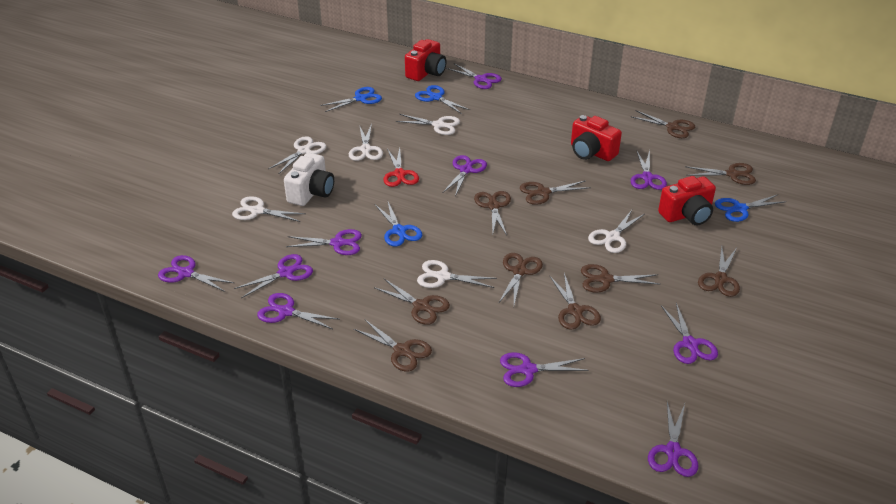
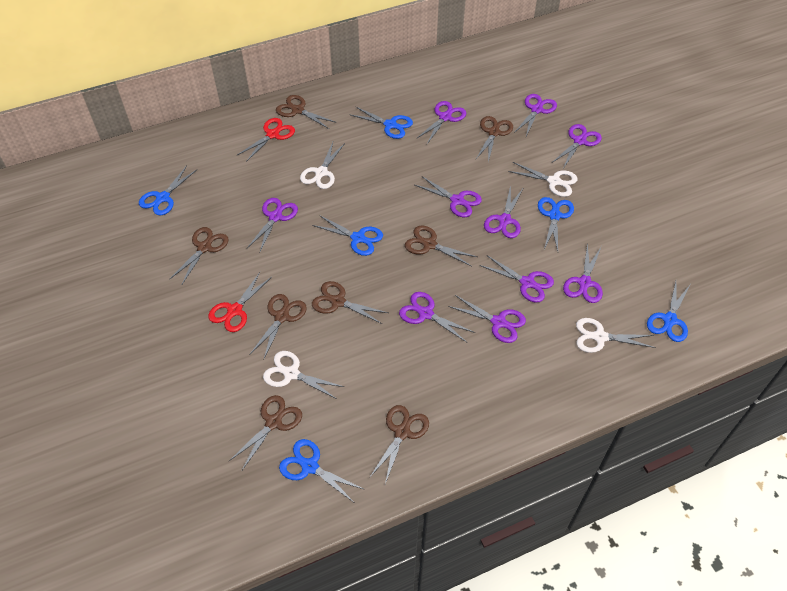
blue scissors: [320,87,382,112] [375,200,422,246] [415,85,470,114] [715,195,786,222] = 4 -> [139,166,197,215] [279,439,365,502] [312,215,383,256] [349,106,413,139] [538,197,574,251] [647,281,690,342] = 6
brown scissors: [354,320,432,372] [374,279,450,325] [474,191,511,235] [499,253,543,305] [520,180,591,205] [549,273,601,330] [581,264,661,293] [630,110,695,138] [685,163,756,185] [698,246,740,297] = 10 -> [169,227,228,284] [229,395,302,470] [249,294,307,361] [276,95,337,129] [312,281,388,324] [369,405,429,484] [405,225,477,267] [476,116,513,162] = 8
red camera: [405,39,447,81] [571,115,622,161] [658,176,716,225] = 3 -> none = 0
red scissors: [383,148,419,187] = 1 -> [208,271,272,332] [237,118,295,162] = 2
white camera: [284,153,334,206] = 1 -> none = 0
white scissors: [232,196,305,222] [268,136,326,174] [349,124,383,161] [396,114,460,135] [417,260,497,288] [588,210,645,253] = 6 -> [263,351,344,399] [300,142,345,189] [508,162,578,197] [576,318,656,353] = 4

